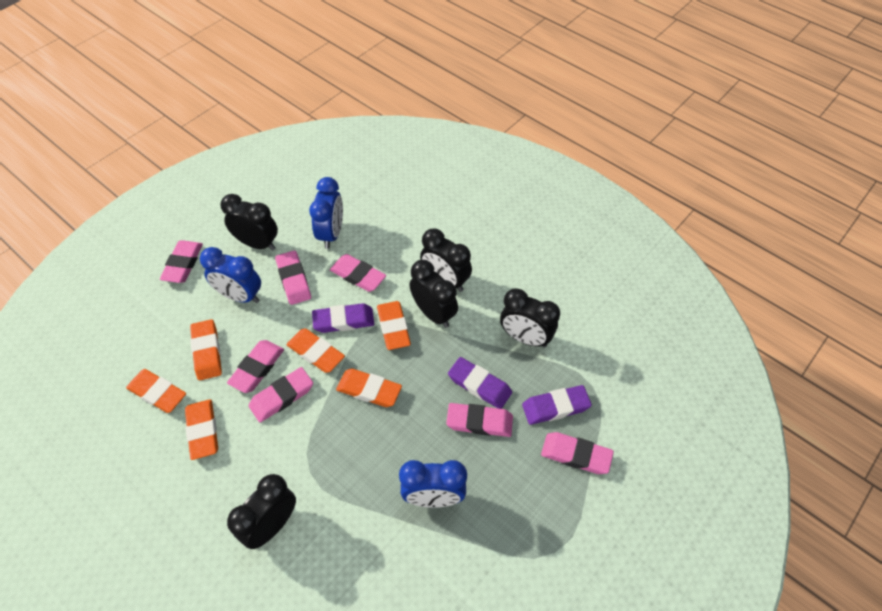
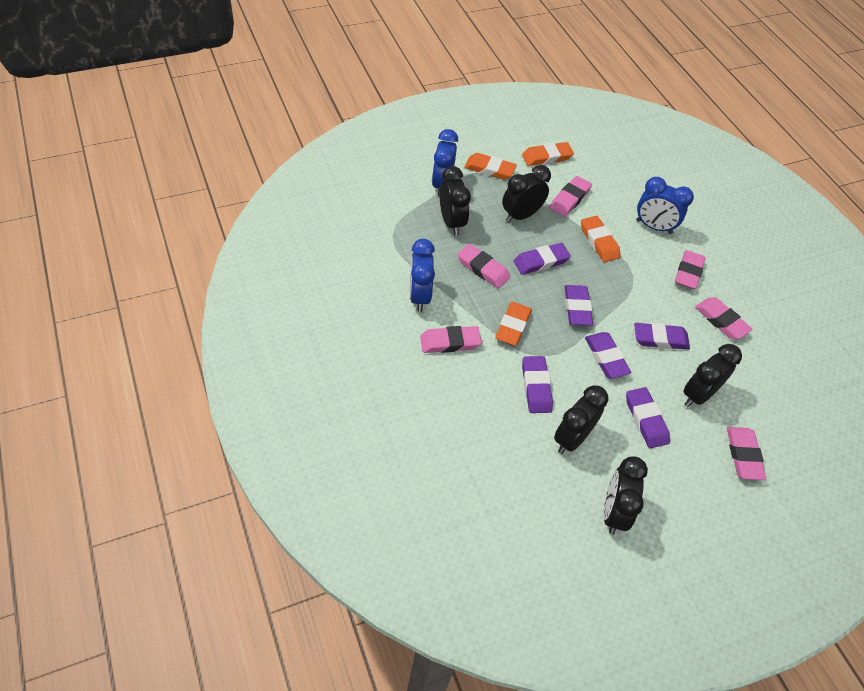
orange eraser: [126,369,186,413] [185,399,218,460] [190,319,222,380] [286,328,345,373] [336,369,402,407] [377,301,411,350] = 6 -> [464,153,517,180] [495,302,532,346] [522,142,574,166] [581,216,621,262] = 4
pink eraser: [160,241,203,283] [227,340,284,393] [249,367,313,422] [275,251,311,305] [330,254,386,292] [446,403,513,437] [541,432,614,474] = 7 -> [420,326,482,353] [457,244,510,288] [550,176,592,217] [675,250,706,289] [695,297,753,339] [727,427,766,480] = 6
purple eraser: [312,303,374,333] [448,357,512,409] [522,385,592,425] = 3 -> [514,243,571,275] [522,356,553,413] [565,285,593,326] [585,332,631,378] [626,387,670,448] [634,323,690,350] = 6

